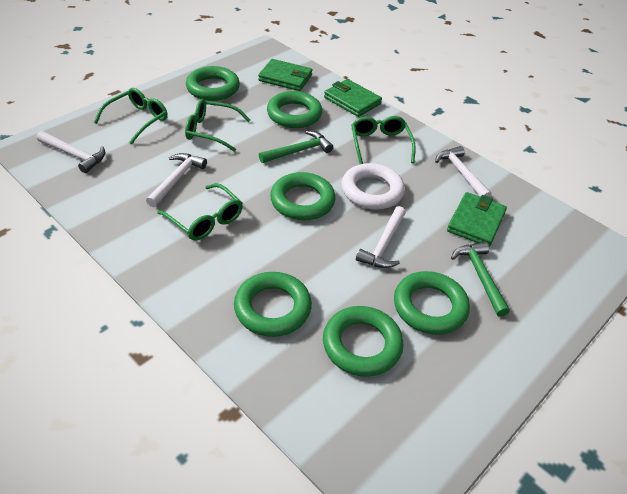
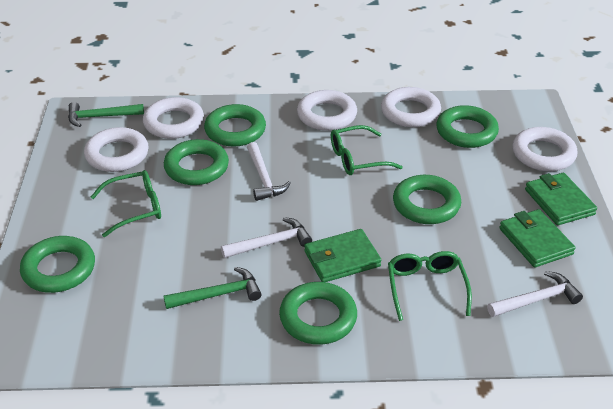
green glasses: [94,88,168,145] [157,183,243,241] [185,99,250,152] [351,116,416,164] = 4 -> [91,170,161,237] [331,125,403,175] [388,251,472,321] = 3
white hammer: [37,131,105,173] [146,153,207,207] [356,206,406,268] [435,146,492,197] = 4 -> [221,217,312,258] [247,142,291,201] [487,271,583,317] = 3
white ring: [342,163,405,210] = 1 -> [84,127,149,172] [143,97,204,139] [297,90,357,131] [381,87,441,127] [512,127,577,171] = 5

